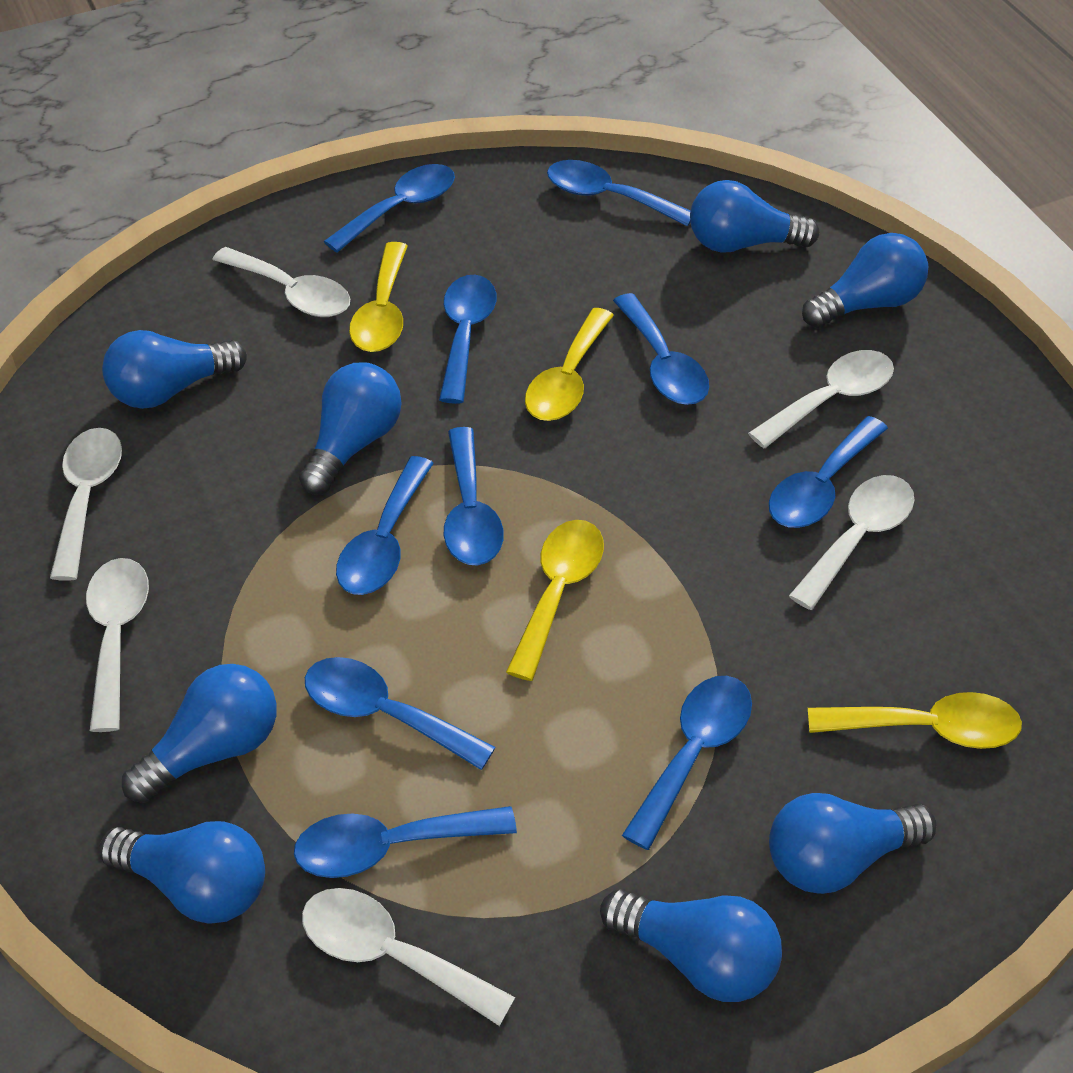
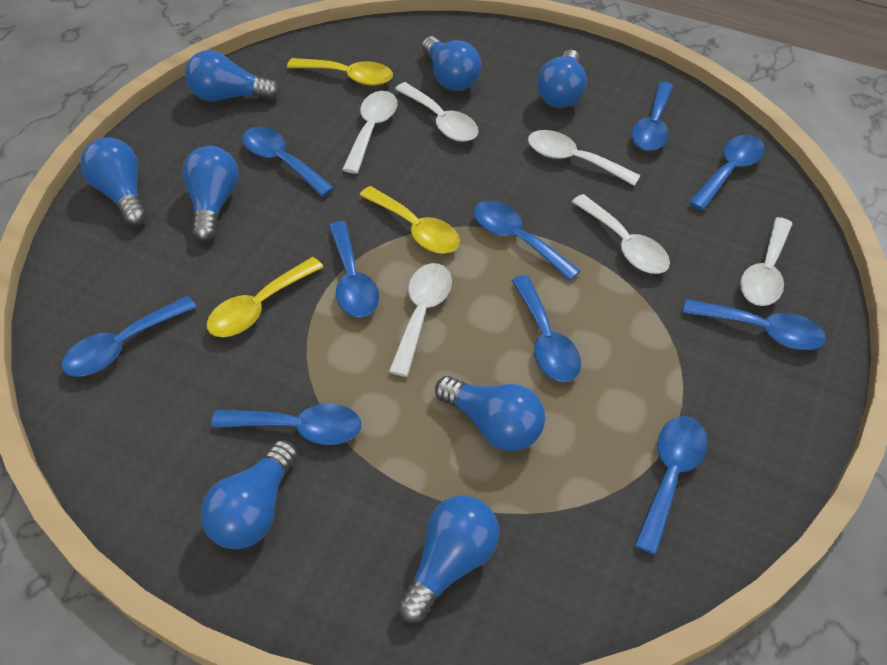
yellow spoon: [349,242,408,352] [506,520,604,681] [525,308,614,421] [808,692,1022,749] = 4 -> [207,257,323,337] [287,58,393,86] [359,186,460,254] = 3

